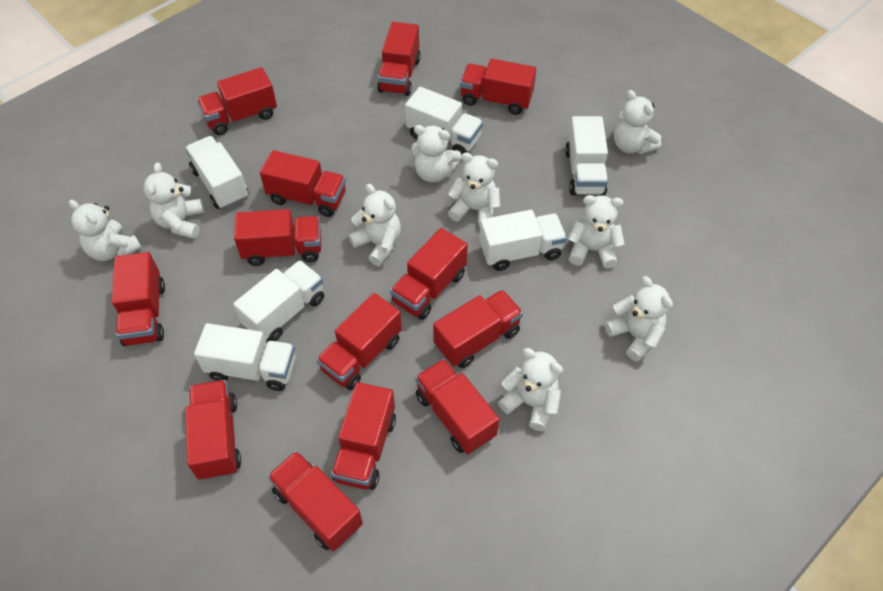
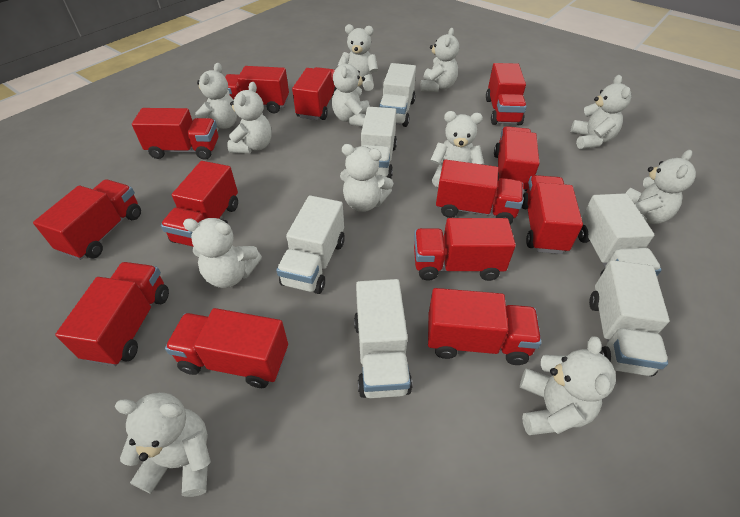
white teddy bear: [69,200,142,261] [144,162,204,239] [349,184,401,266] [411,125,461,183] [448,152,500,227] [498,348,563,431] [568,195,625,268] [605,276,673,361] [614,90,661,154] = 9 -> [115,392,211,497] [183,218,262,288] [195,63,237,131] [227,82,272,153] [332,56,370,127] [337,24,378,91] [340,144,393,212] [420,28,459,92] [430,111,484,187] [520,336,616,435] [571,75,632,149] [626,150,696,224] = 12

